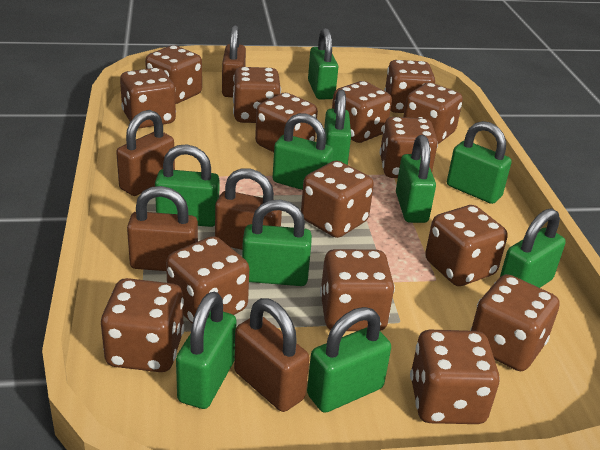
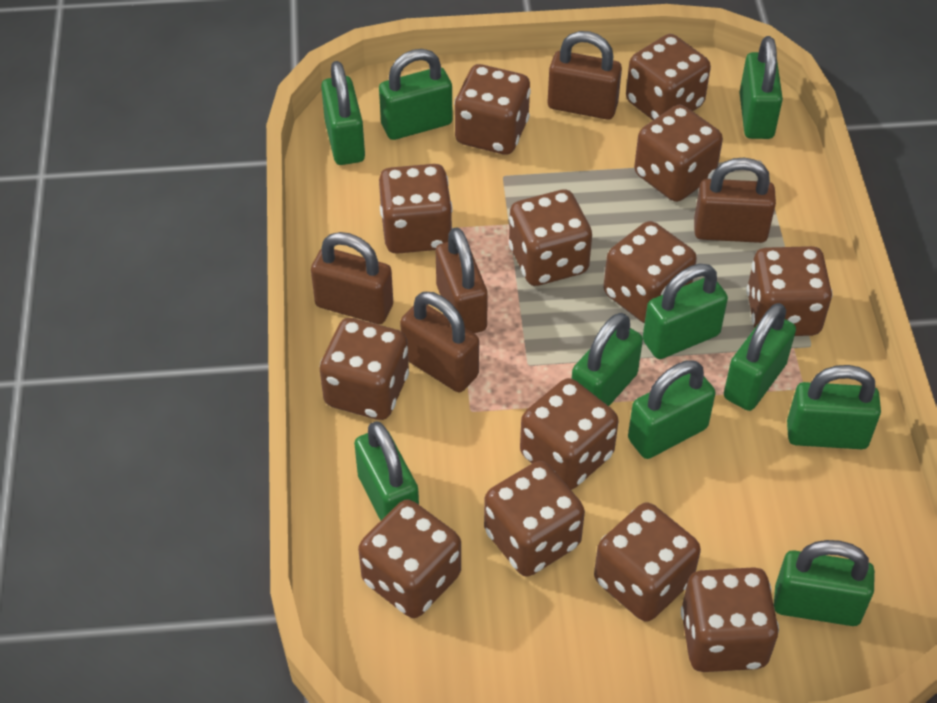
brown dice: [101,278,184,372] [120,68,176,128] [145,45,202,104] [166,236,249,324] [233,67,281,123] [255,93,318,152] [301,161,374,238] [320,249,395,331] [332,81,392,143] [380,117,438,178] [384,60,435,113] [403,83,463,144] [410,330,500,424] [425,205,508,286] [470,274,559,371] = 15 -> [320,318,409,420] [358,500,461,618] [379,164,452,254] [454,64,531,155] [484,461,585,577] [509,189,592,286] [520,378,619,490] [594,503,701,622] [603,221,697,323] [626,34,711,120] [634,105,723,202] [681,567,779,672] [746,246,833,336] = 13

